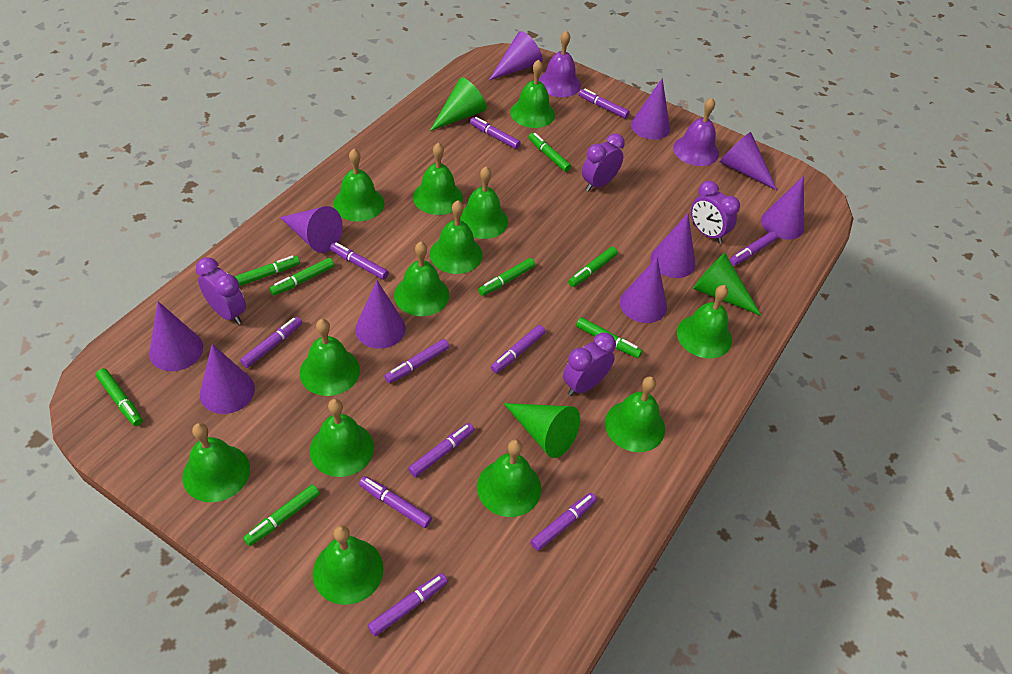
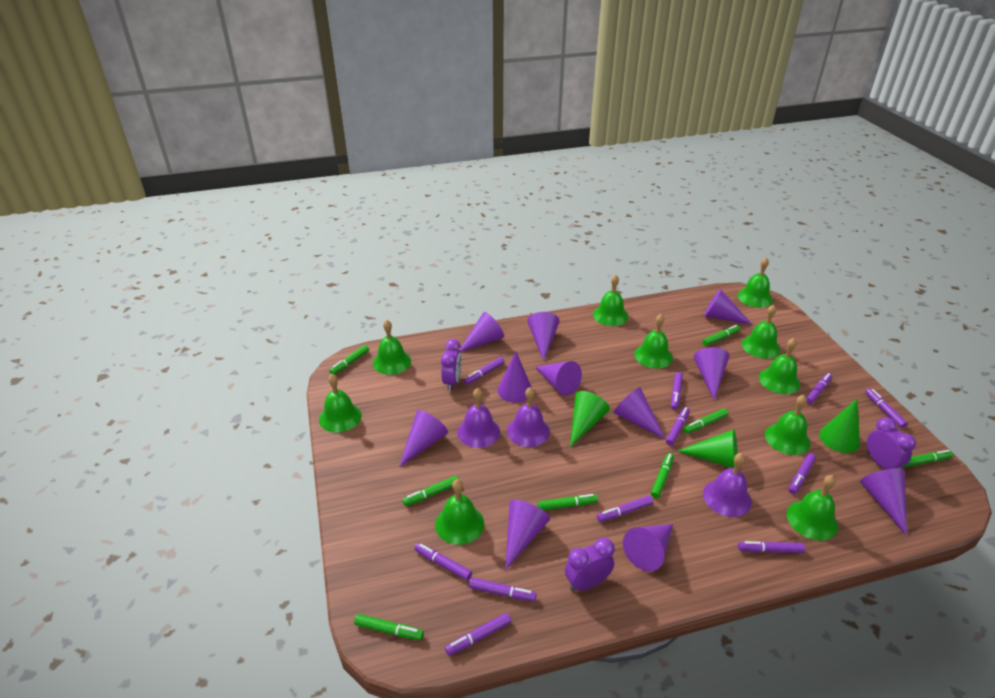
green bell: [183,423,250,502] [300,319,360,396] [310,399,374,477] [313,525,384,605] [333,149,385,222] [394,242,449,316] [413,143,463,215] [430,200,483,274] [460,166,508,239] [477,439,541,517] [510,60,555,128] [605,376,665,452] [677,285,732,358] = 13 -> [319,374,362,433] [373,320,411,375] [435,479,484,545] [593,275,628,326] [634,314,673,368] [737,257,773,308] [742,305,780,359] [759,338,800,394] [765,395,810,455] [787,475,838,541] = 10
purple bell: [539,30,581,97] [673,98,719,166] = 2 -> [457,388,500,448] [507,387,550,447] [703,453,752,517] = 3
purple clock: [196,257,246,324] [563,332,616,396] [582,133,625,191] [691,181,740,244] = 4 -> [441,339,462,391] [565,538,615,591] [867,417,916,469] = 3
purple cone: [149,301,203,371] [200,344,255,414] [280,206,343,253] [355,281,406,349] [489,31,543,80] [620,257,667,323] [631,78,670,140] [650,213,696,278] [720,132,777,190] [761,176,804,240] = 10 -> [399,410,448,467] [460,312,504,352] [498,351,532,403] [505,500,550,570] [527,312,560,361] [535,361,582,396] [614,387,666,440] [623,524,673,571] [694,347,729,401] [704,289,753,325] [860,468,907,536] = 11

